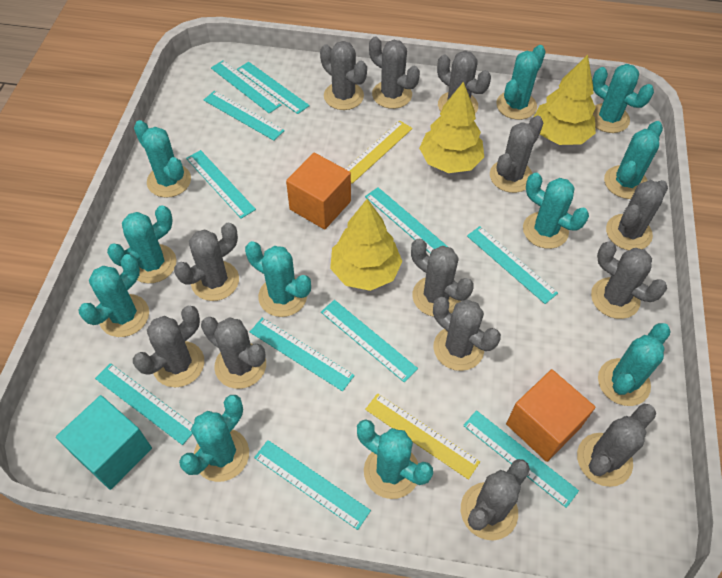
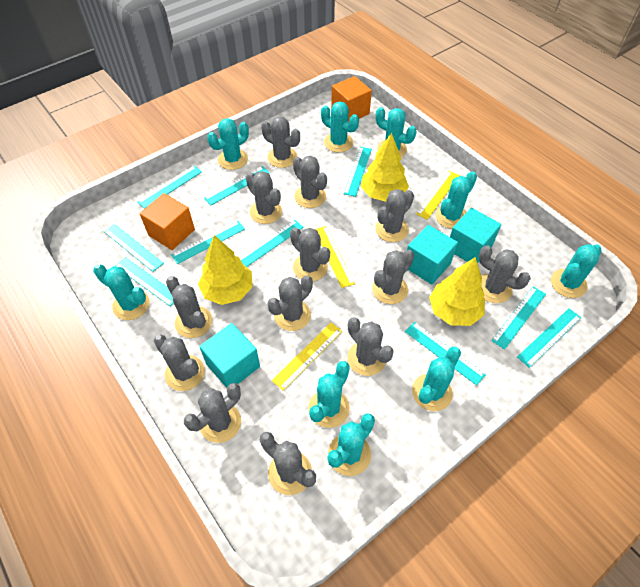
turquoise cactus: [79,254,149,337] [107,205,177,283] [134,120,191,198] [179,395,249,482] [245,241,311,317] [357,419,433,499] [496,45,546,120] [523,173,589,249] [592,64,654,133] [598,323,671,406] [604,121,663,199] = 11 -> [93,264,150,320] [207,118,249,170] [308,361,350,428] [321,101,359,152] [327,413,375,476] [376,107,417,157] [412,347,461,411] [435,171,477,229] [551,244,602,298] = 9
turquoise cube: [56,395,152,490] = 1 -> [199,323,260,388] [407,225,458,285] [450,208,501,263] = 3
turquoise ruler: [95,363,193,445] [186,150,256,219] [204,91,285,141] [211,60,281,114] [237,62,310,114] [250,318,355,391] [254,440,371,530] [321,300,418,382] [365,187,448,254] [463,410,579,508] [467,226,558,304] = 11 -> [104,224,164,272] [115,257,174,306] [137,166,202,209] [171,221,245,264] [204,166,269,205] [239,220,304,267] [344,147,372,197] [405,322,486,386] [491,286,546,350] [517,308,581,368] = 10
yellow ruler: [346,120,413,184] [365,393,480,480] = 2 -> [272,323,342,391] [315,226,355,288] [416,171,460,220] = 3

